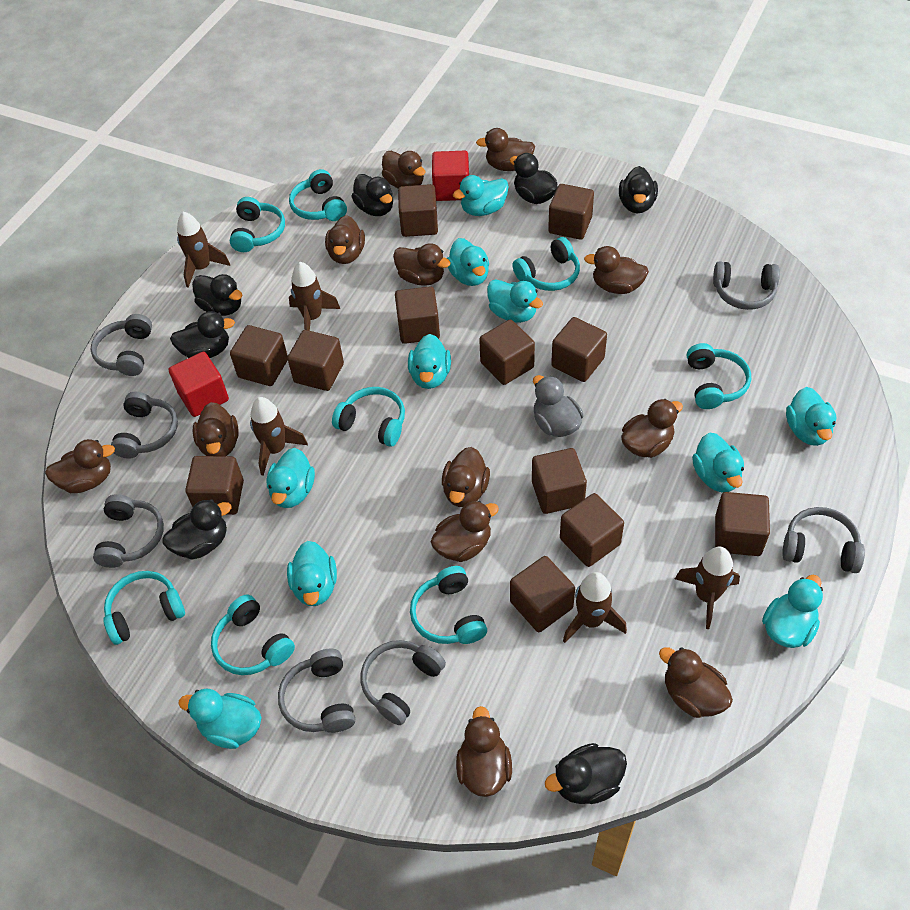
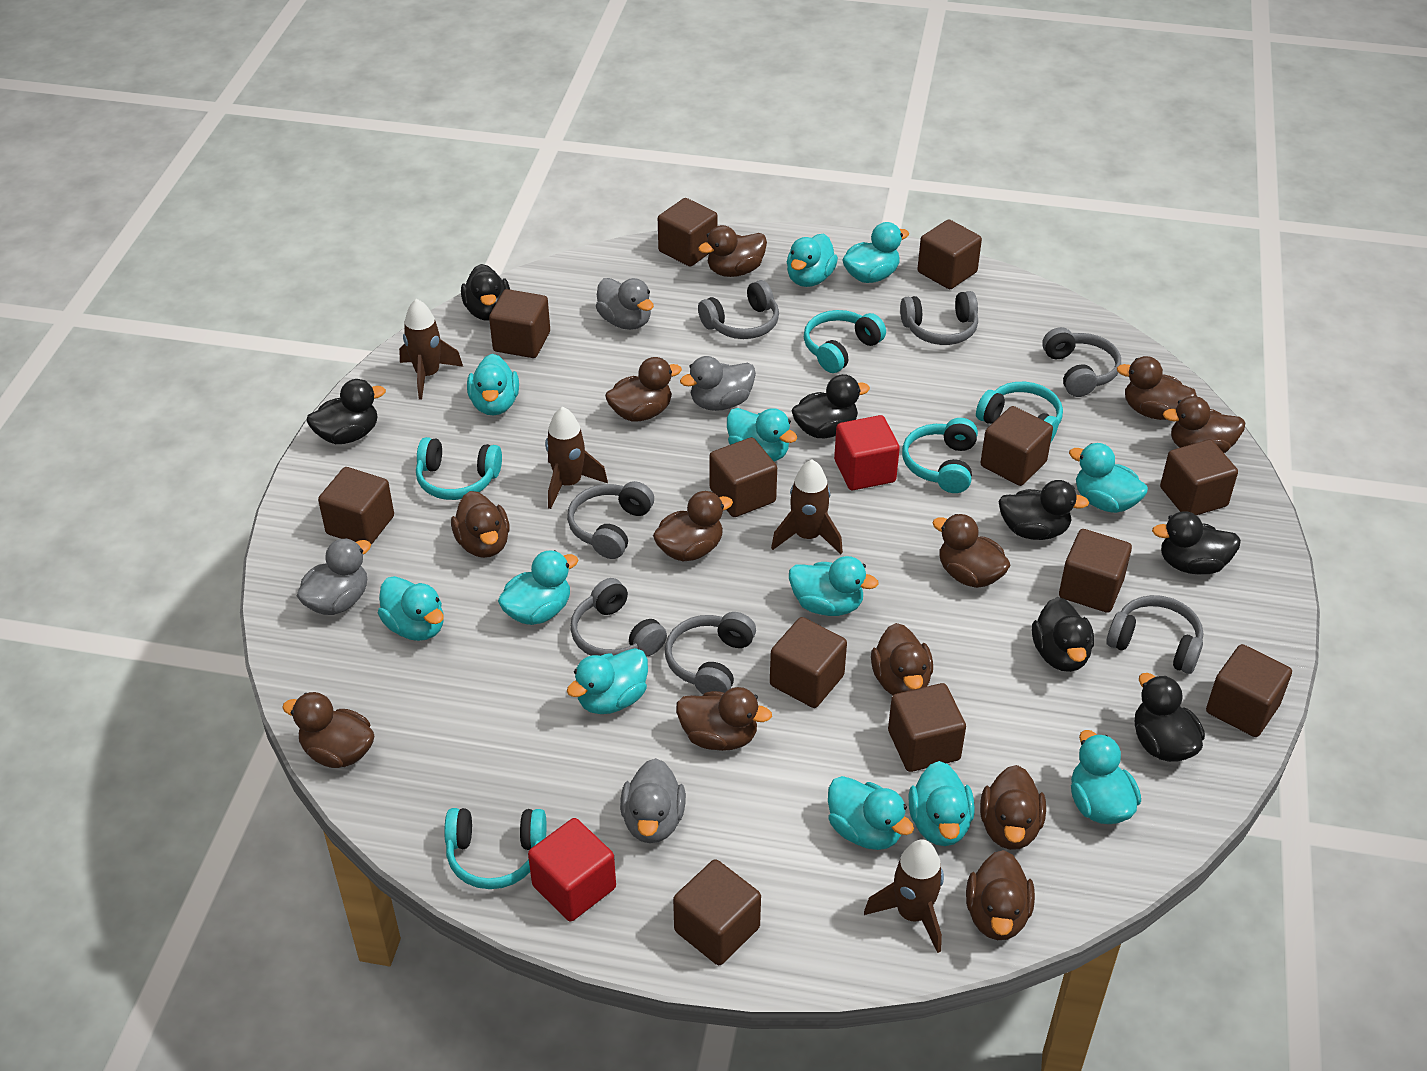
brown rocket: [177,211,230,288] [250,397,308,476] [289,262,340,331] [563,572,627,643] [675,547,740,629] = 5 -> [399,299,463,400] [545,407,608,509] [771,460,843,554] [864,839,944,953] = 4
grey duck: [533,375,584,437] = 1 -> [297,538,371,615] [596,278,654,330] [620,758,686,843] [680,356,756,411] = 4
turquoise duck: [178,689,261,749] [267,448,315,508] [287,541,337,606] [408,334,451,389] [447,238,489,286] [453,175,509,216] [487,279,543,323] [692,433,744,492] [762,575,823,648] [786,387,836,446] = 10 -> [378,576,444,641] [467,354,519,416] [498,550,578,625] [567,648,648,714] [727,408,797,462] [787,234,838,287] [789,556,879,616] [828,776,914,850] [842,222,909,283] [908,761,975,846] [1069,443,1148,513] [1071,730,1141,824] = 12
turquoise headphones: [103,571,185,645] [211,595,295,675] [230,197,285,252] [289,169,347,221] [332,387,405,447] [410,566,487,644] [512,237,580,291] [687,343,751,409] = 8 -> [416,437,502,500] [444,808,546,889] [804,310,886,373] [902,418,978,493] [976,382,1063,442] = 5

